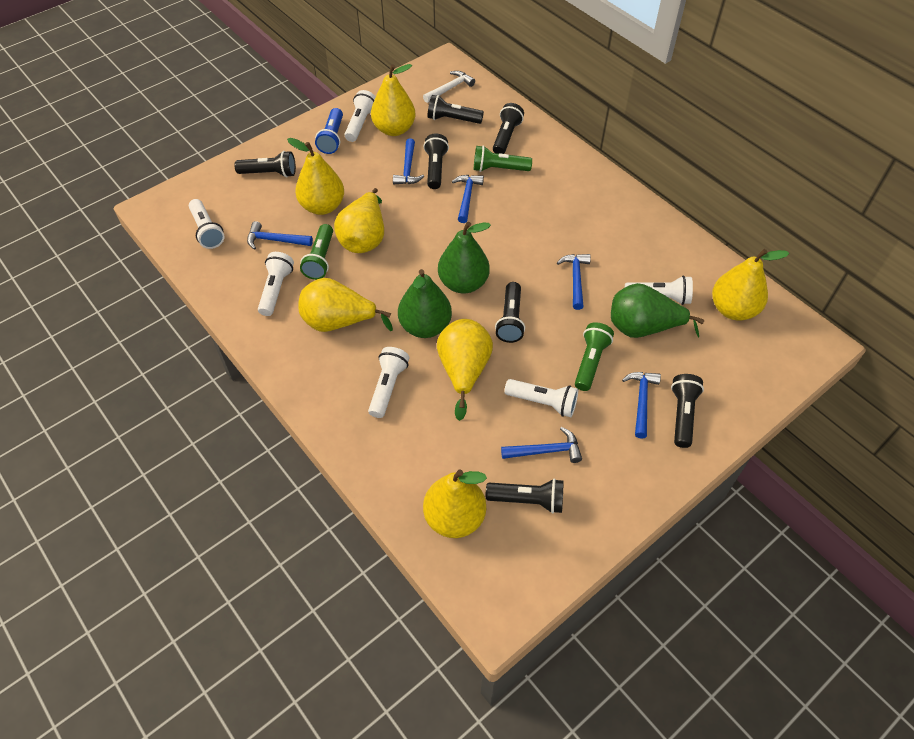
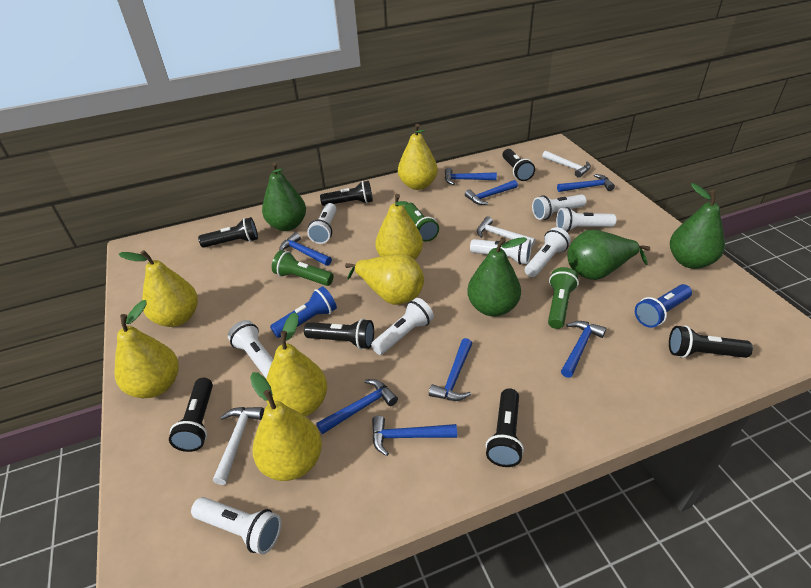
blue flashlight: [315,108,343,154] = 1 -> [270,286,337,338] [635,284,692,328] = 2
blue hammer: [247,221,313,250] [393,139,424,184] [452,175,484,223] [501,427,582,463] [557,254,591,310] [622,372,661,439] = 6 -> [279,232,332,266] [316,379,398,434] [372,416,457,456] [429,338,472,401] [445,168,497,185] [465,180,518,205] [557,174,615,192] [561,321,606,378] = 8
green pear: [398,269,452,338] [438,222,491,294] [611,283,704,338] = 3 -> [262,162,306,231] [467,237,527,317] [567,230,650,280] [670,183,725,269] = 4
white flashlight: [189,199,225,249] [258,252,294,316] [345,90,376,142] [368,347,409,418] [504,379,578,417] [625,276,693,305] = 6 -> [191,497,281,555] [228,320,273,378] [307,203,337,244] [371,298,434,355] [470,239,532,265] [525,227,571,277] [532,194,587,220] [556,207,617,232] = 8
white hammer: [423,71,475,103] = 1 -> [213,407,264,485] [477,217,536,247] [542,151,591,178] = 3

